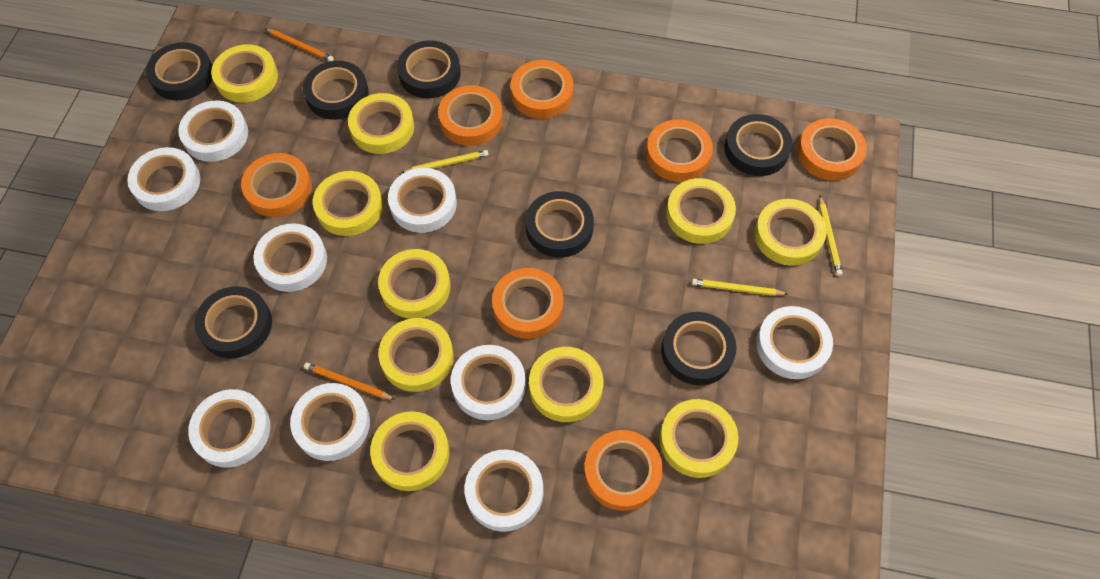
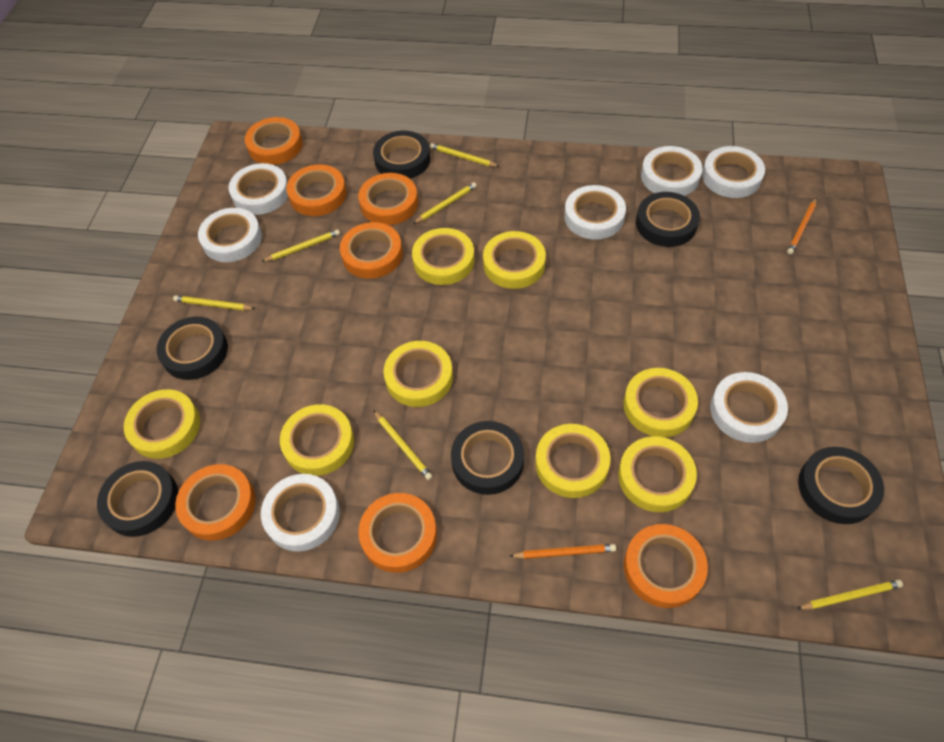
black tape: [146,42,213,100] [195,286,272,358] [303,61,369,120] [397,40,461,98] [526,191,594,258] [661,312,737,385] [724,114,792,176] = 7 -> [97,461,178,537] [156,317,228,380] [373,131,430,179] [451,421,524,495] [636,192,700,247] [798,447,884,524] = 6
white tape: [127,147,200,211] [178,100,248,162] [188,389,270,468] [253,224,327,292] [290,383,370,461] [388,168,457,233] [451,345,526,420] [465,449,543,532] [756,306,833,379] = 9 -> [198,208,262,262] [228,163,288,215] [261,474,340,552] [564,185,626,240] [641,146,703,196] [702,146,765,198] [710,372,788,443] = 7
yellow pencil: [401,150,488,173] [692,279,787,296] [819,196,843,276] = 3 -> [173,296,255,310] [261,230,340,262] [373,410,433,480] [413,182,477,224] [430,143,500,167] [797,580,903,610] = 6
yellow tape: [211,44,278,103] [313,171,383,236] [348,93,414,154] [370,411,449,491] [378,249,451,319] [378,318,454,392] [529,347,603,422] [660,399,738,478] [666,178,736,244] [754,199,827,266] = 10 -> [124,389,200,459] [280,404,354,476] [384,341,453,407] [412,228,474,285] [483,231,546,289] [535,424,610,498] [618,436,697,512] [624,368,698,437] = 8

